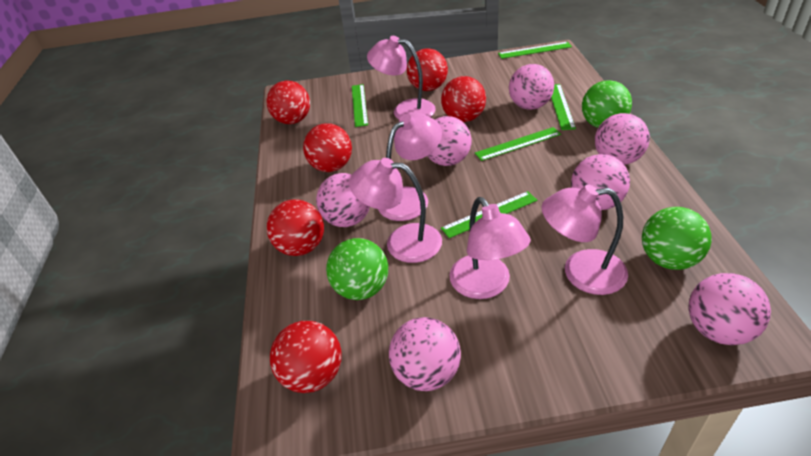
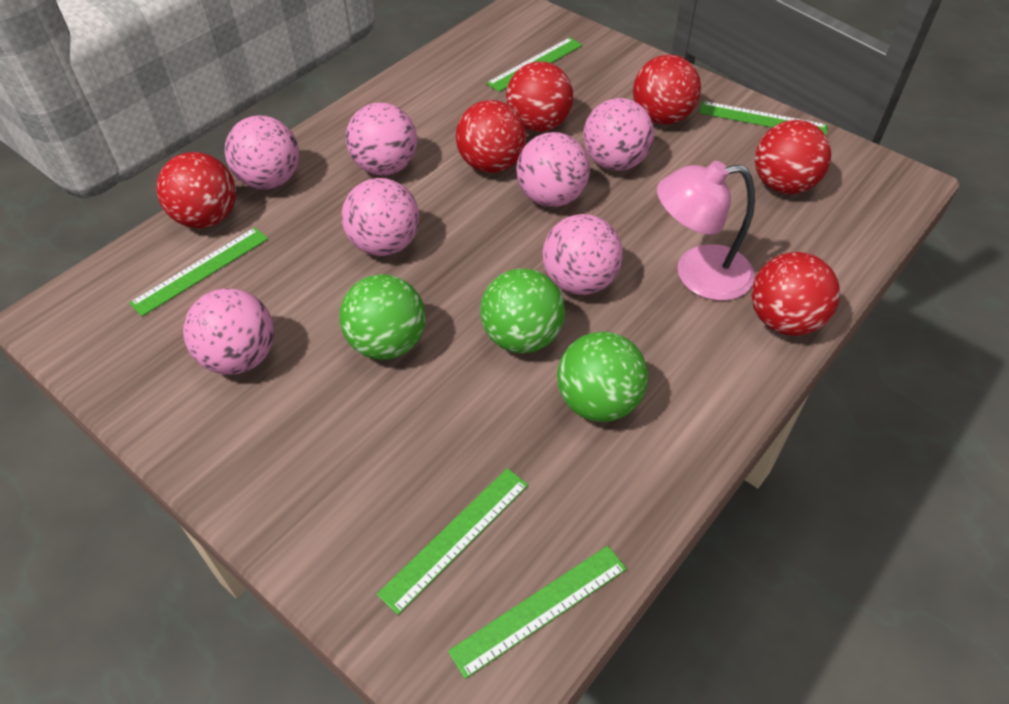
pink lamp: [349,158,442,263] [367,36,436,120] [378,113,442,221] [449,197,530,299] [542,184,628,295] = 5 -> [657,161,755,301] = 1

